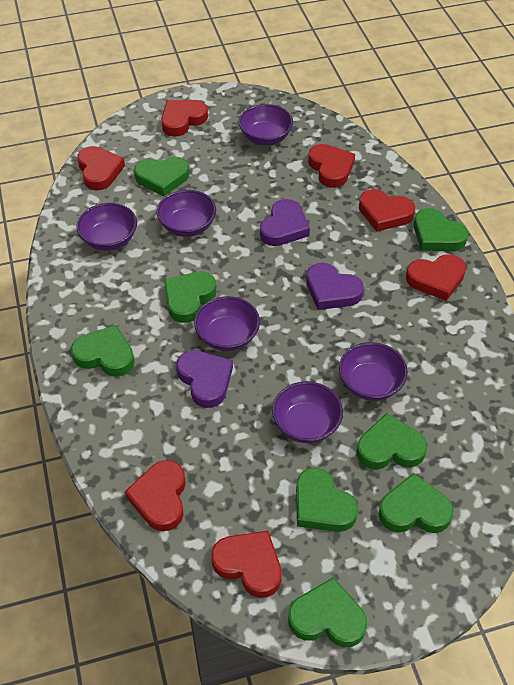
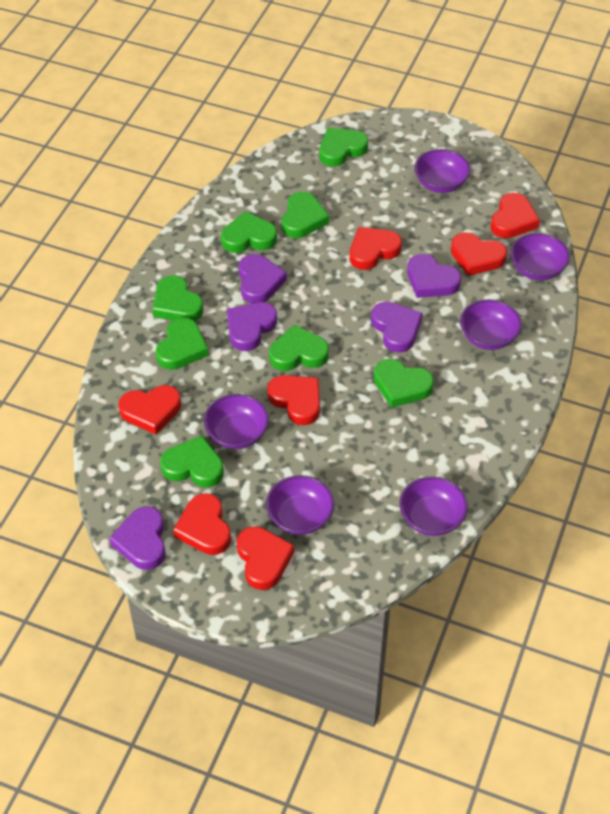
purple heart: [176,350,233,408] [260,199,310,246] [306,263,364,310] = 3 -> [109,507,166,570] [227,302,277,351] [239,254,287,304] [371,302,423,353] [407,254,461,298] = 5

